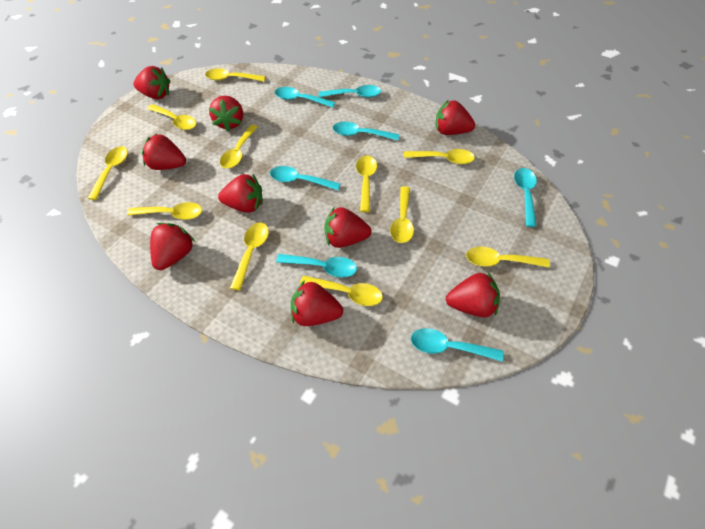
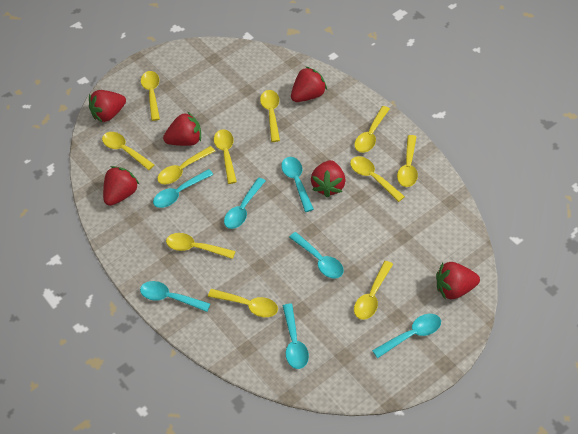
red strawberry: [133,66,170,99] [142,134,186,170] [150,223,195,270] [209,96,243,131] [218,174,263,213] [291,280,343,326] [324,207,371,248] [436,100,475,135] [446,272,500,317] = 9 -> [89,90,126,122] [103,166,140,206] [163,112,201,146] [291,66,327,102] [311,160,346,198] [436,262,480,300] = 6

